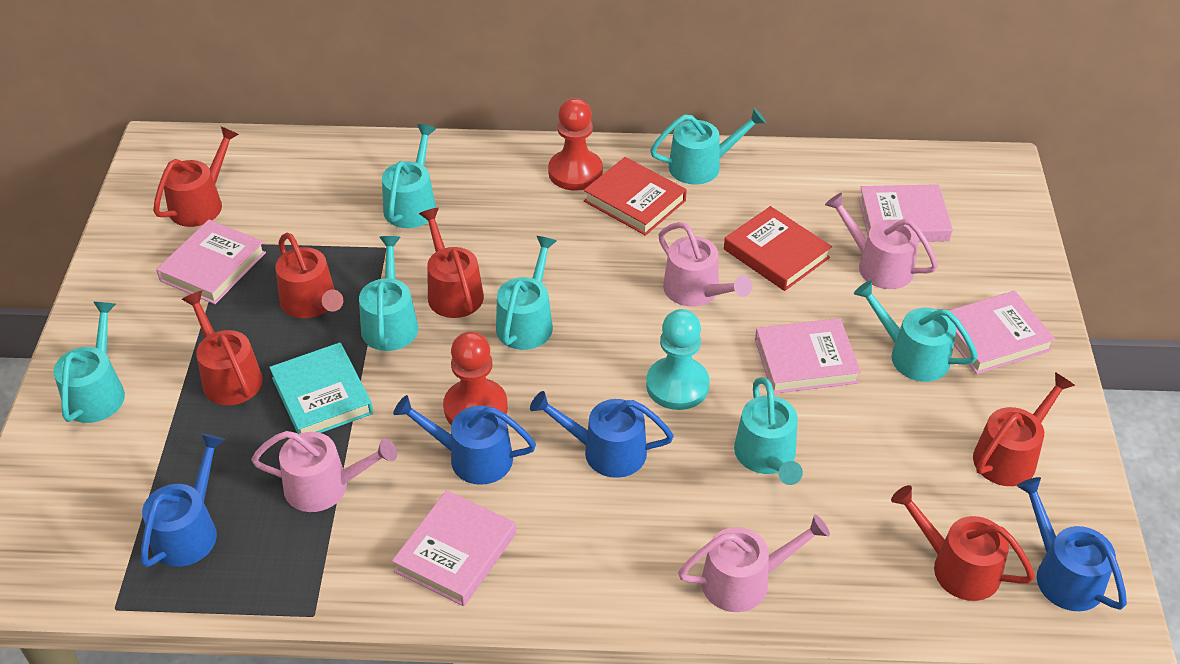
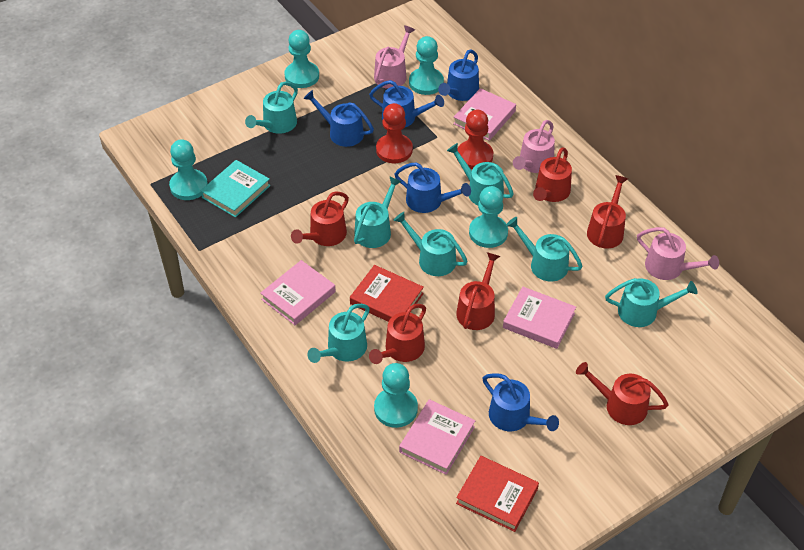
blue watering can: [141,434,225,567] [393,395,536,485] [530,391,674,478] [1017,477,1127,611] = 4 -> [303,90,374,147] [369,80,444,128] [394,162,471,213] [438,49,479,101] [482,373,559,431] = 5
pink book: [156,220,266,304] [392,490,516,606] [755,318,861,394] [859,184,953,242] [949,291,1055,374] = 5 -> [261,260,336,325] [399,399,475,475] [453,88,516,141] [503,287,576,349] = 4
pink watering can: [251,431,397,512] [658,222,752,307] [678,515,830,612] [825,193,938,289] = 4 -> [374,25,415,89] [513,120,555,173] [637,227,719,280] = 3
turquoise pawn: [646,309,710,410] = 1 -> [169,139,208,200] [284,30,319,88] [374,363,418,428] [409,36,444,95] [469,186,508,248] = 5

